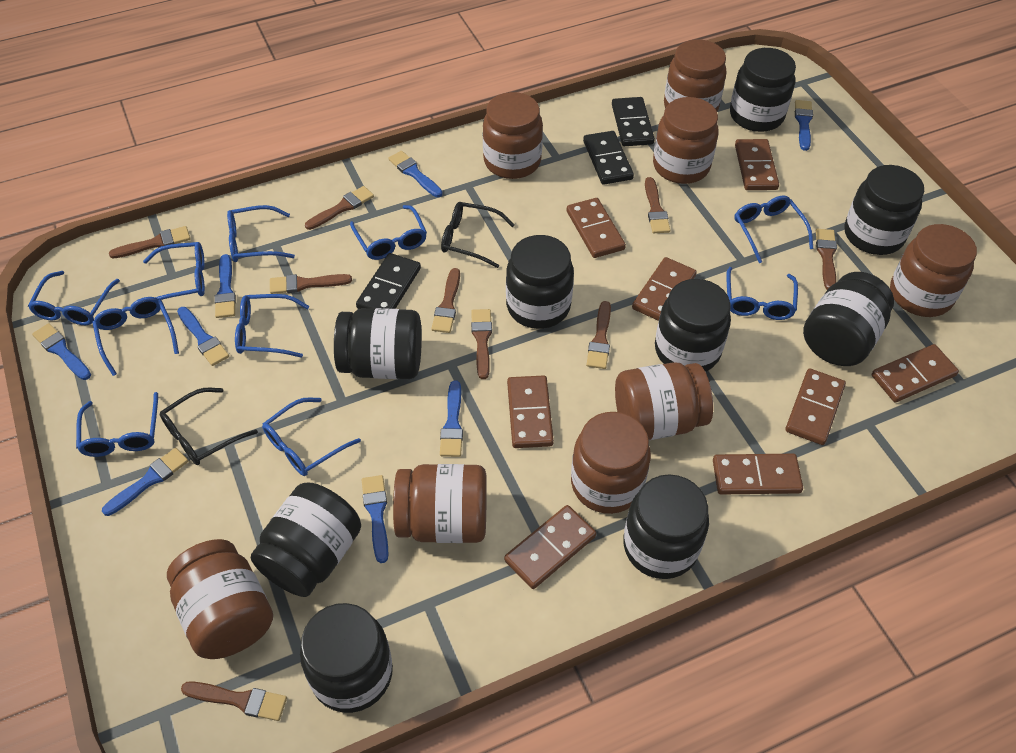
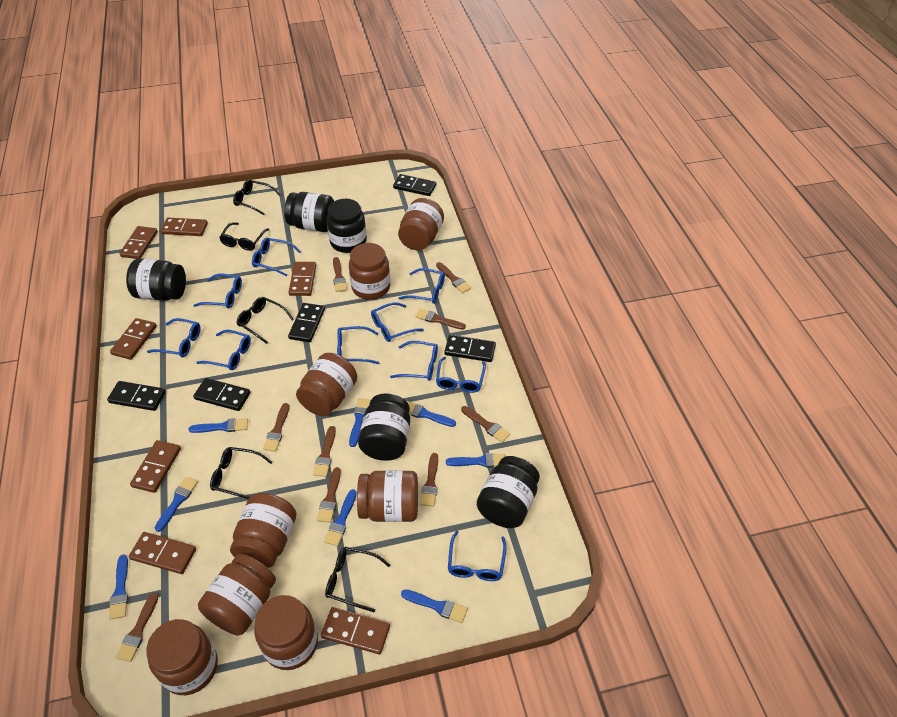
black domino: [356,253,421,309] [583,131,634,185] [612,97,655,146] = 3 -> [107,381,166,411] [193,378,250,411] [288,303,325,342] [393,174,436,196] [444,335,496,362] = 5
black glasses: [160,388,258,465] [441,202,515,268] = 2 -> [210,447,272,499] [219,222,269,251] [233,179,281,215] [236,297,294,344] [325,547,390,612] = 5
black jar: [251,483,361,597] [300,603,393,713] [334,308,422,379] [506,235,574,329] [623,474,709,579] [655,279,731,372] [730,48,796,132] [803,272,894,366] [844,165,924,255] = 9 -> [126,258,186,301] [284,192,334,232] [326,199,367,253] [358,393,410,461] [477,456,540,528] = 5
brown domino: [504,505,596,589] [507,375,554,448] [567,198,626,258] [632,257,697,321] [713,454,803,495] [735,139,779,190] [785,368,846,445] [872,344,959,402] = 8 -> [110,318,157,360] [119,226,158,259] [129,532,196,574] [130,440,181,493] [161,217,208,236] [288,262,316,296] [321,607,390,654] = 7

